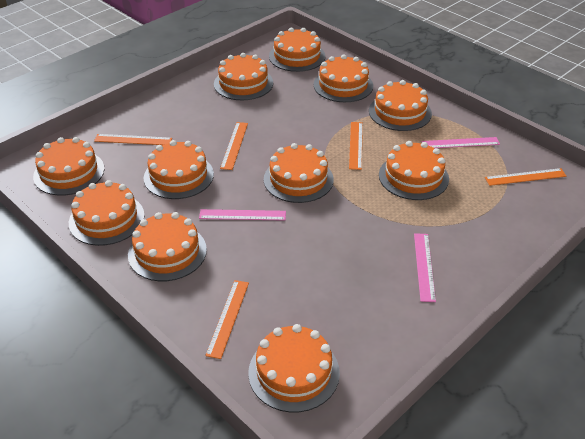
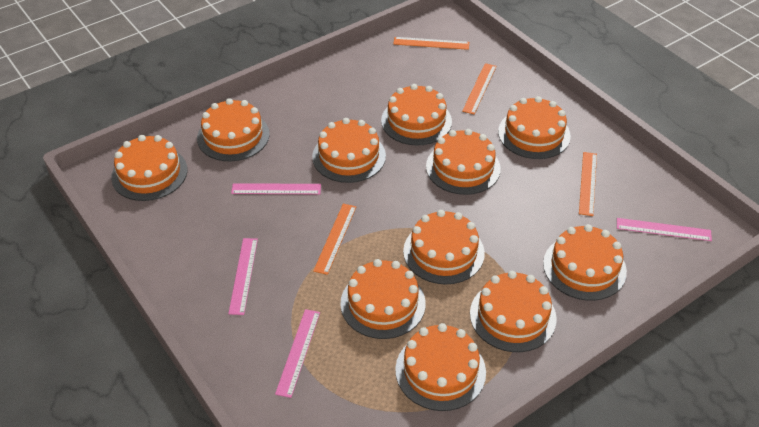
orange ruler: [94,134,172,145] [205,280,249,359] [220,122,248,170] [349,122,363,170] [485,168,567,186] = 5 -> [313,204,356,275] [393,37,469,50] [462,63,497,114] [579,152,597,216] = 4
pink ruler: [199,209,286,221] [414,233,436,302] [422,137,500,148] = 3 -> [228,238,258,315] [231,183,321,194] [275,309,320,398] [617,218,712,241] = 4

